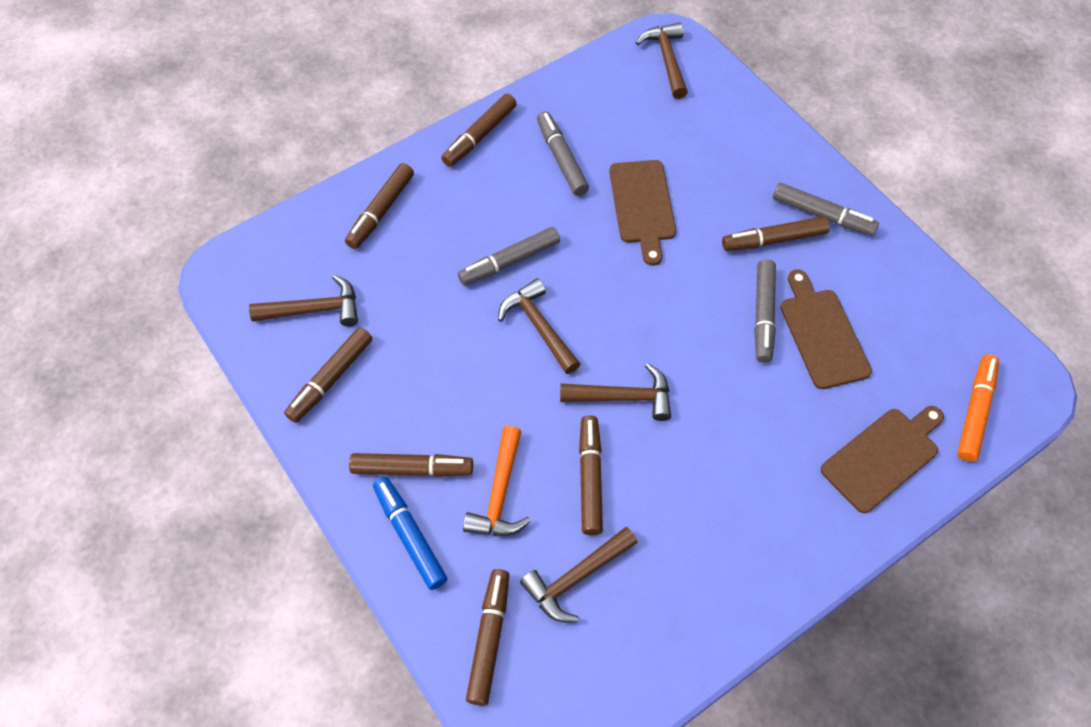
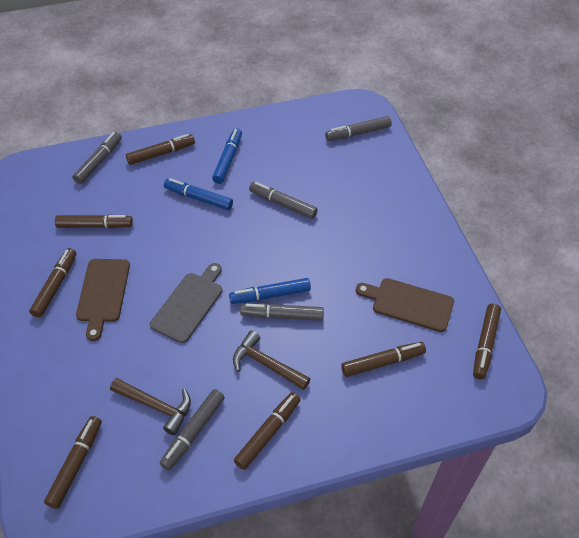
blue marker: [373,477,447,590] = 1 -> [164,178,233,210] [212,128,242,184] [229,278,311,304] = 3
brown cutting board: [609,160,676,266] [780,270,872,389] [821,406,944,513] = 3 -> [76,259,130,341] [356,278,454,332] = 2
brown hammer: [249,275,358,327] [498,279,580,374] [520,527,638,623] [560,363,671,421] [636,22,688,99] = 5 -> [110,378,191,435] [233,330,310,390] = 2
grey cutting board: none = 0 -> [150,263,222,343] = 1
grey marker: [458,227,560,286] [537,111,589,196] [754,260,776,363] [773,183,879,236] = 4 -> [72,132,122,184] [160,389,225,471] [240,303,324,321] [249,182,318,219] [325,116,392,141] = 5
orange hammer: [463,426,531,536] = 1 -> none = 0
orange marker: [957,355,999,462] = 1 -> none = 0

